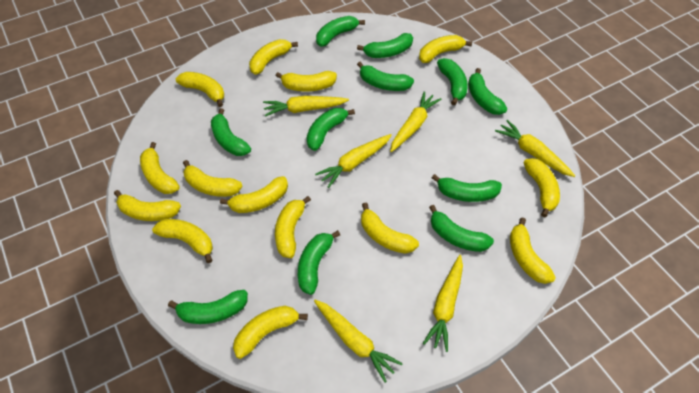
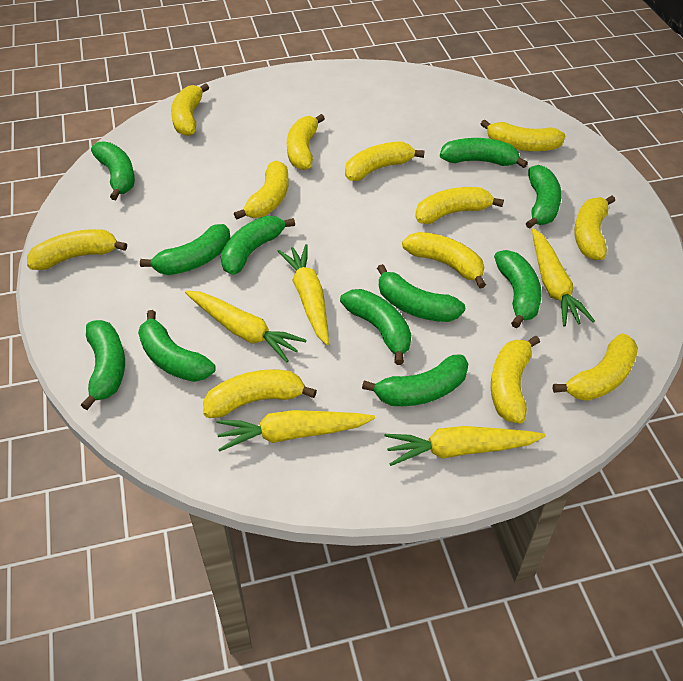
yellow banana: [114,190,181,221] [140,142,180,194] [152,219,213,263] [176,72,224,107] [183,160,243,197] [220,176,288,213] [233,306,308,359] [249,39,298,75] [275,196,311,258] [276,71,337,92] [361,203,419,254] [419,35,472,63] [510,218,556,284] [523,158,560,218] = 14 -> [27,229,127,270] [171,83,209,136] [203,370,317,418] [234,160,289,219] [287,114,325,170] [345,141,425,181] [402,232,486,288] [415,187,504,224] [481,120,565,151] [491,336,540,424] [553,334,638,401] [574,195,615,260] = 12
yellow carrot: [263,96,349,117] [314,300,403,383] [315,134,392,188] [390,91,441,152] [422,255,463,352] [495,120,575,177] = 6 -> [185,291,307,362] [216,410,375,452] [278,244,329,345] [385,426,546,466] [532,228,595,327] = 5

